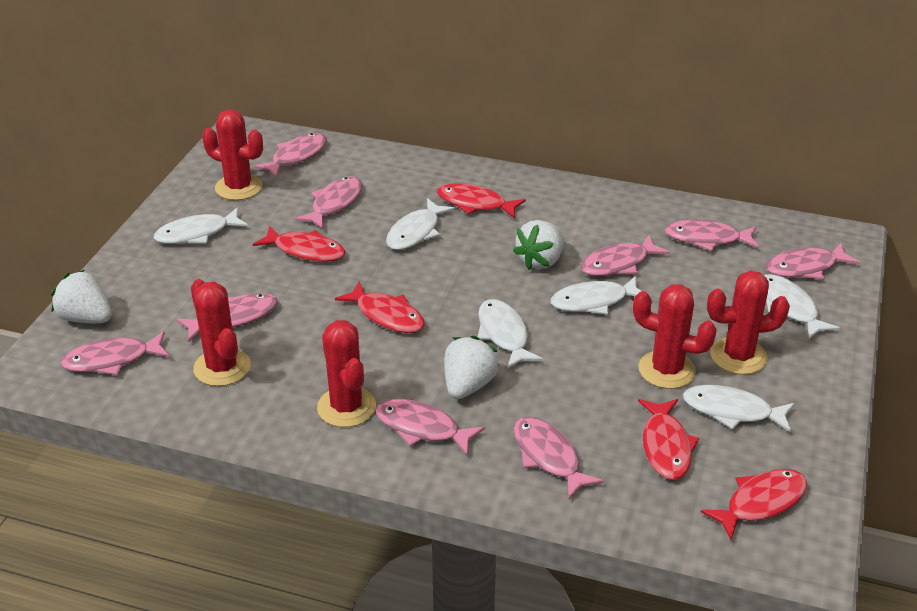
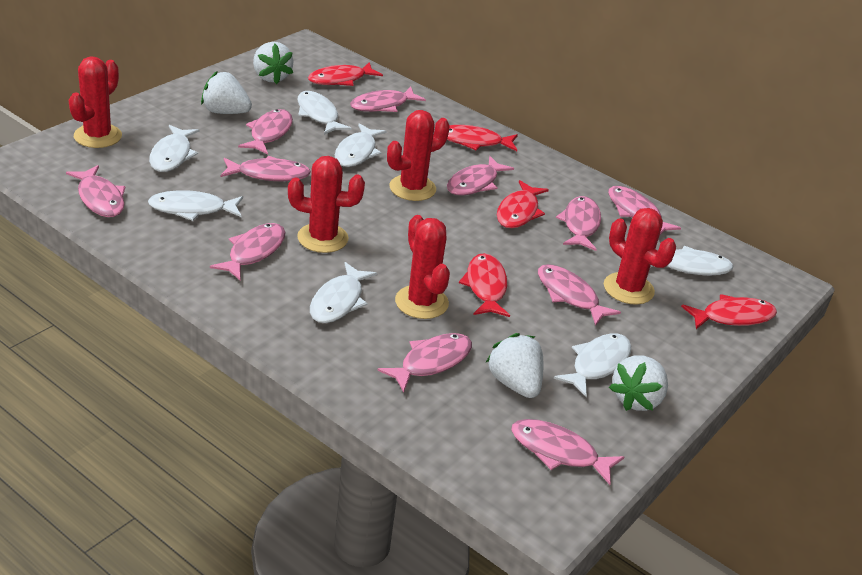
pink fish: [60,331,170,375] [176,293,278,342] [254,133,327,178] [295,176,362,229] [376,399,485,455] [514,417,604,499] [580,235,670,276] [665,220,759,251] [766,243,860,279] = 9 -> [66,165,125,217] [210,223,286,280] [221,156,311,181] [238,109,293,155] [350,87,426,112] [377,333,472,393] [447,156,514,196] [511,419,624,485] [538,264,621,326] [556,196,601,251] [608,186,681,236] = 11
white fish: [154,207,248,244] [386,198,455,250] [478,299,543,369] [550,276,641,314] [683,385,795,432] [764,274,840,340] = 6 -> [148,190,243,221] [149,125,200,172] [297,91,352,135] [310,262,377,323] [335,123,387,167] [554,334,631,398] [650,246,733,275] = 7
white strawberry: [51,270,112,323] [444,336,499,399] [513,220,564,270] = 3 -> [201,71,252,114] [253,42,294,84] [486,333,543,398] [609,355,668,411] = 4

